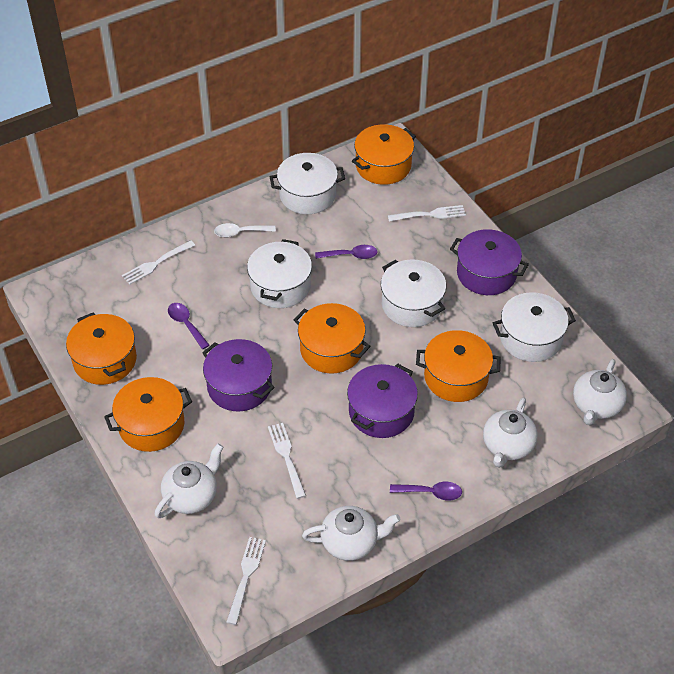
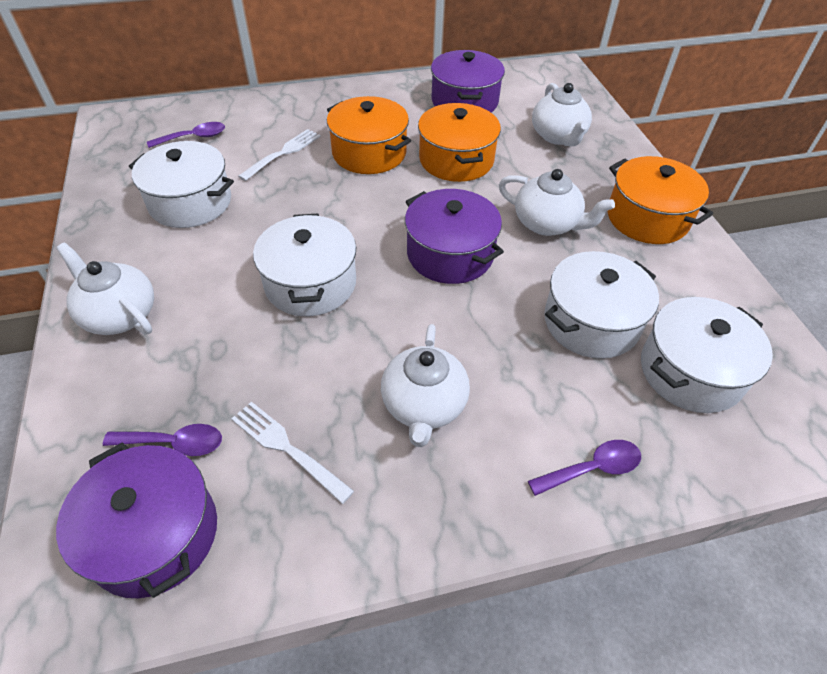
orange pot: [66,312,137,385] [104,377,192,452] [294,303,370,374] [352,124,416,185] [416,330,501,402] = 5 -> [327,96,411,174] [418,103,501,182] [608,156,713,244] = 3
white fork: [122,240,195,285] [226,537,266,625] [268,423,306,499] [388,205,466,222] = 4 -> [231,402,354,504] [238,129,321,181] = 2
white spoon: [214,223,276,237] = 1 -> none = 0

